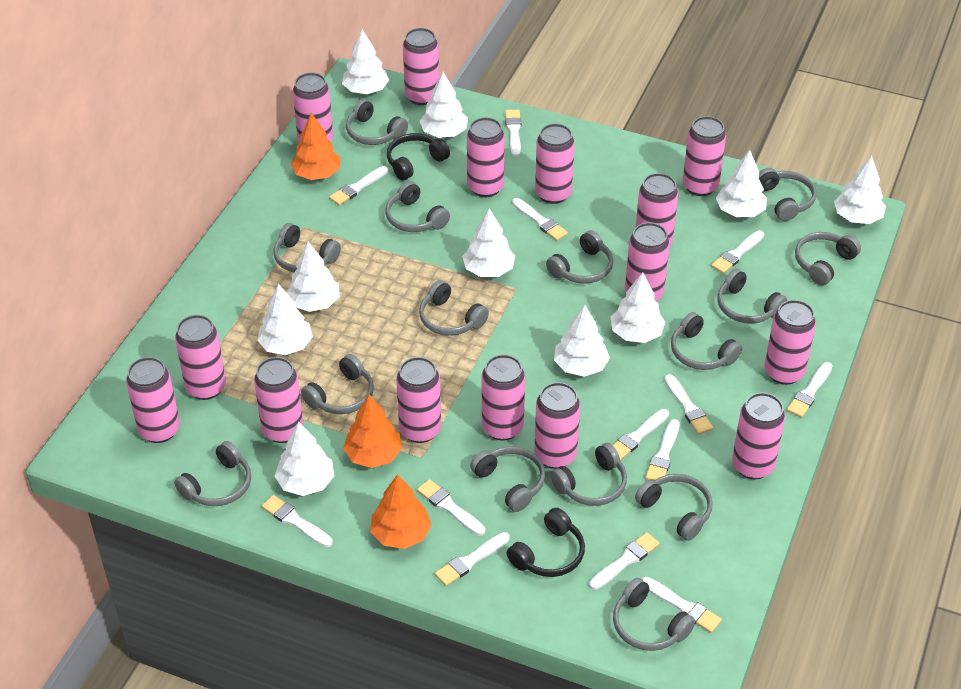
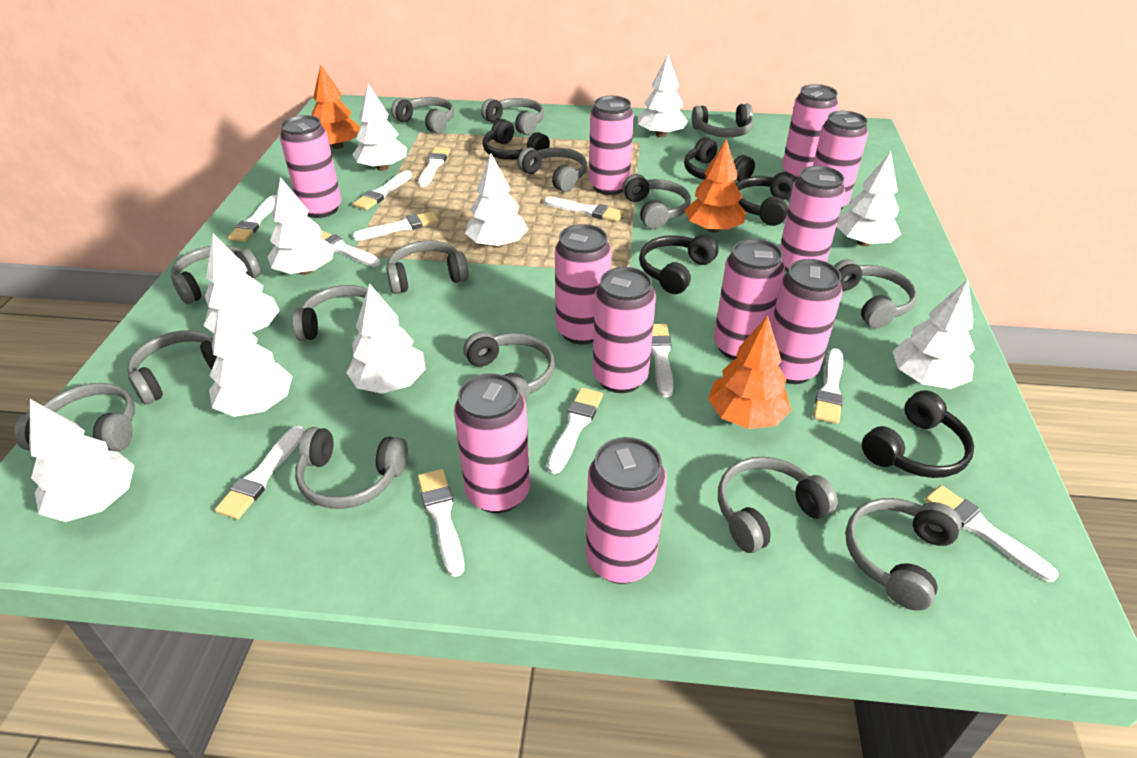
black headphones: [387,133,450,180] [507,508,585,577] = 2 -> [483,119,550,160] [639,234,718,294] [684,137,755,181] [736,172,796,226] [862,390,974,478] = 5
pink can: [126,357,180,443] [175,315,226,400] [254,357,304,443] [293,73,333,143] [396,357,441,443] [403,28,439,105] [467,117,505,197] [482,354,525,441] [534,382,580,469] [535,124,575,204] [625,222,670,301] [636,173,678,246] [683,116,726,196] [732,393,785,479] [764,300,816,385] = 15 -> [280,115,341,218] [454,373,530,513] [555,224,611,344] [586,437,667,584] [589,96,634,195] [593,267,656,393] [714,239,785,360] [771,259,843,384] [780,166,845,272] [782,84,838,180] [813,111,868,210] = 11
white brush: [261,495,333,547] [329,166,388,205] [417,479,485,536] [435,532,510,586] [505,110,521,157] [512,198,568,241] [589,532,660,590] [613,409,669,460] [642,577,722,633] [645,419,679,481] [664,374,713,435] [711,230,764,274] [787,362,832,418] = 13 -> [215,426,304,519] [228,195,276,242] [320,230,380,267] [352,211,439,241] [353,170,412,210] [418,147,450,187] [418,469,464,577] [544,197,624,222] [547,388,603,474] [651,324,674,397] [814,348,844,424] [925,485,1059,582] = 12

